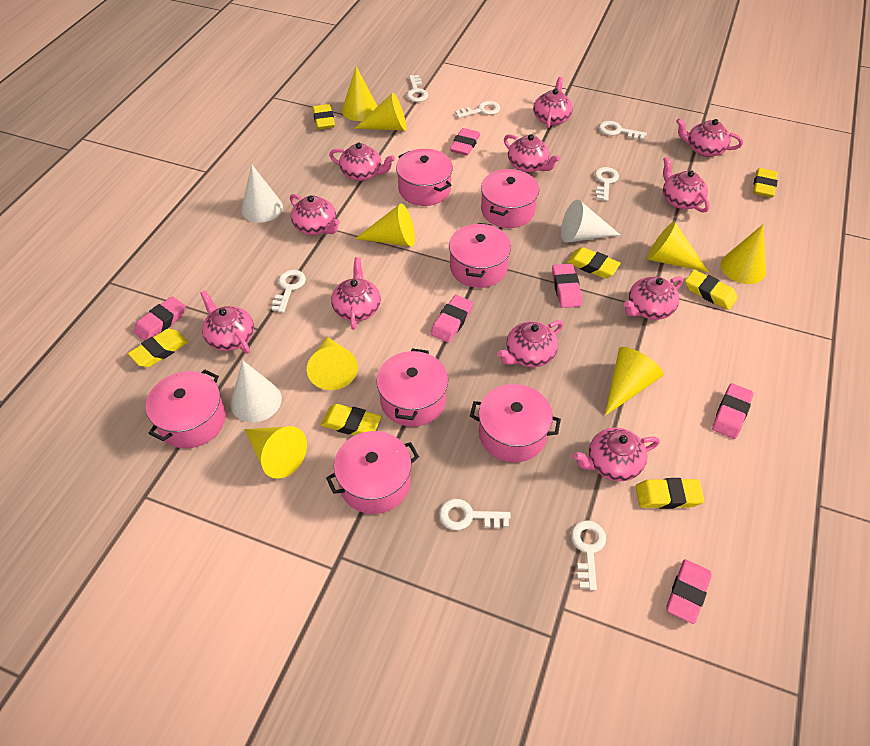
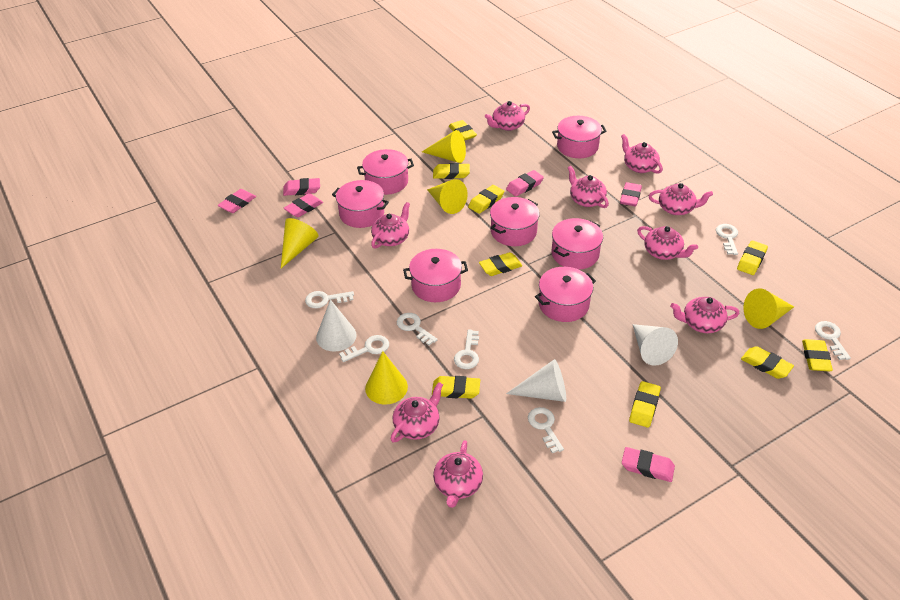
pink teapot: [200,290,254,353] [290,194,340,235] [329,143,395,181] [331,257,381,330] [497,320,563,367] [504,134,560,172] [533,77,573,128] [573,428,660,481] [624,276,683,320] [663,157,710,213] [676,118,743,157] = 11 -> [371,202,410,249] [391,382,443,443] [433,440,483,508] [485,101,530,131] [568,166,609,208] [621,134,663,174] [637,226,698,260] [649,183,713,215] [670,297,740,333] = 9
yellow cone: [244,426,307,479] [307,337,358,390] [342,66,378,121] [354,93,407,131] [355,203,415,247] [605,347,664,416] [647,222,709,272] [720,225,766,284] = 8 -> [281,218,319,268] [365,351,408,405] [422,130,466,163] [427,179,468,214] [744,288,794,329] = 5
yellow eraser: [128,329,188,367] [313,104,335,130] [321,404,381,435] [567,247,621,278] [636,478,704,509] [685,270,738,310] [753,168,778,198] = 7 -> [432,376,480,399] [433,163,470,179] [449,120,477,141] [468,185,504,214] [479,252,522,276] [629,381,661,428] [737,240,768,275] [741,346,794,379] [802,339,833,371] = 9

